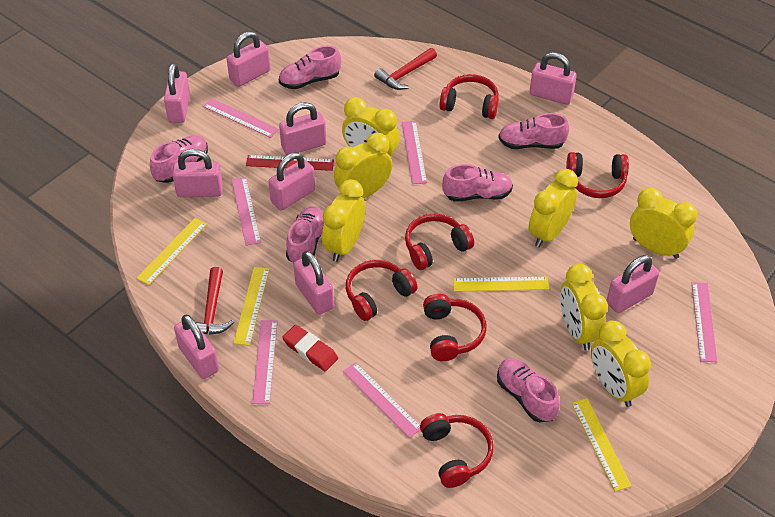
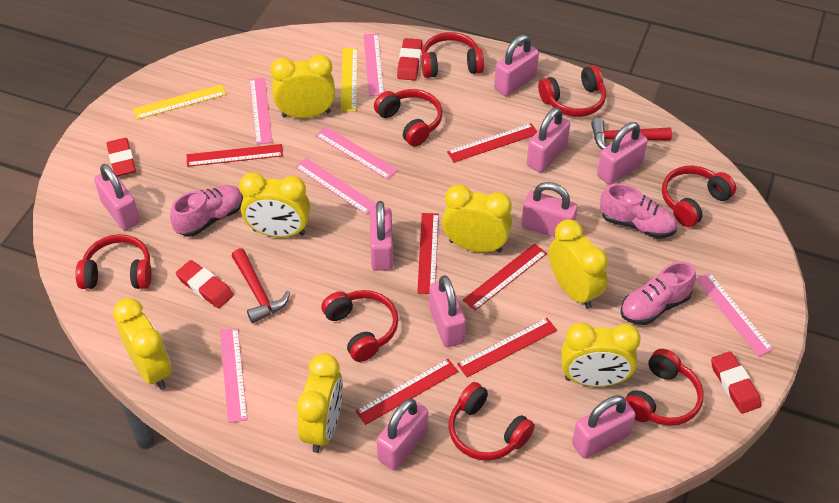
pink shoe: [150,135,208,183] [279,45,341,89] [286,206,324,263] [442,164,513,202] [497,358,560,423] [498,113,569,149] = 6 -> [170,185,243,237] [600,183,677,239] [620,262,696,325] = 3
red eraser: [282,325,338,371] = 1 -> [106,138,136,177] [176,260,234,308] [397,38,423,81] [711,351,761,414] = 4
red headphones: [346,260,418,321] [405,214,474,270] [420,413,494,488] [423,294,487,361] [439,74,499,119] [566,152,629,198] = 6 -> [75,234,152,289] [321,290,398,362] [374,89,442,146] [421,32,484,78] [448,382,535,461] [538,65,606,117] [625,349,704,426] [662,166,736,227] = 8
red ruler: [246,155,334,171] = 1 -> [187,144,283,167] [355,359,458,425] [417,213,439,294] [447,123,537,163] [457,318,557,377] [463,244,547,311] = 6
yellow ruler: [137,218,207,285] [233,267,270,346] [453,277,549,292] [572,398,632,491] = 4 -> [133,84,226,120] [341,48,358,111] = 2

